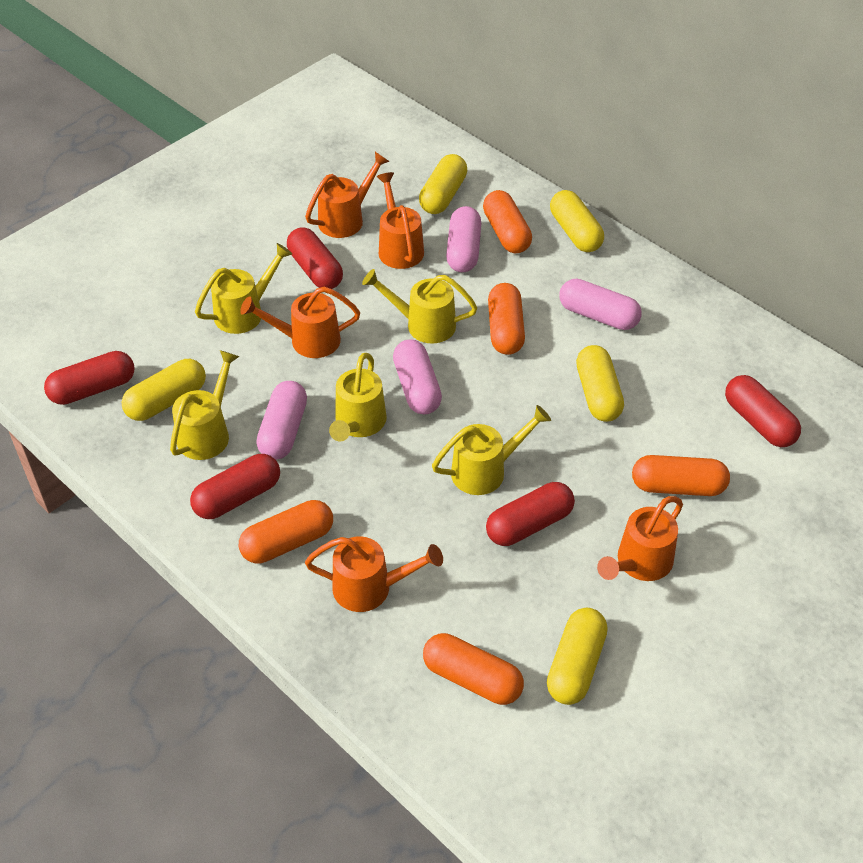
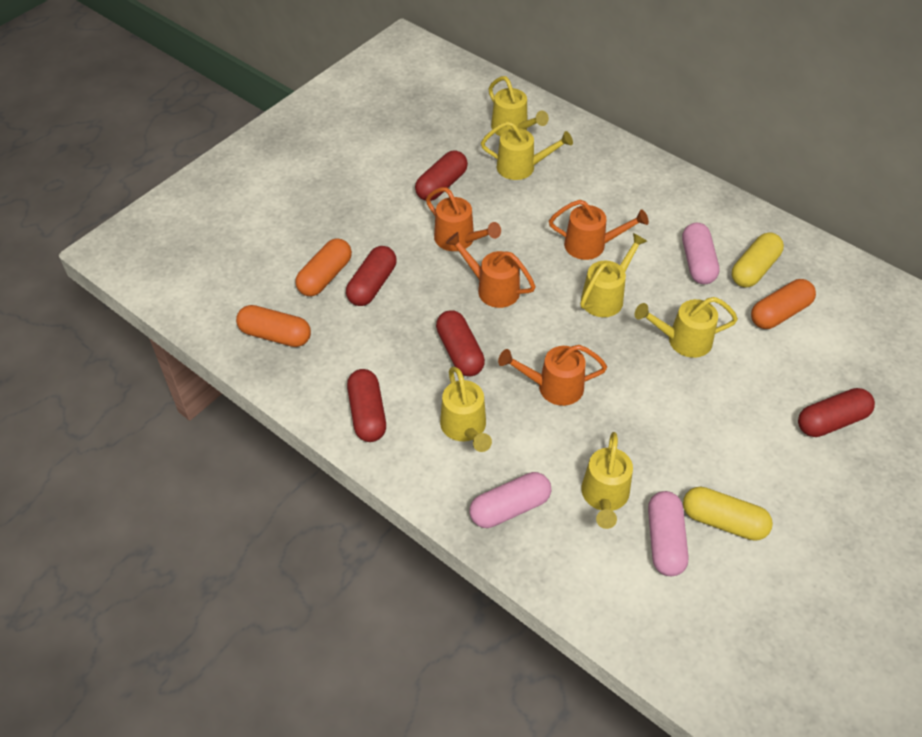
orange capsule: [239,500,333,564] [423,633,524,705] [483,190,532,253] [488,283,525,355] [632,455,730,496] = 5 -> [236,305,311,347] [295,238,352,296] [751,279,816,329] = 3
orange watering can: [240,287,360,358] [305,152,390,238] [305,536,443,612] [377,172,424,269] [597,496,683,581] = 5 -> [426,187,501,251] [446,232,536,308] [498,345,607,406] [549,200,649,260] = 4
pink capsule: [256,381,307,460] [393,339,442,414] [446,206,481,272] [559,278,642,330] = 4 -> [470,472,551,528] [648,491,689,576] [682,223,719,284] = 3
yellow capsule: [122,359,206,421] [419,154,467,214] [547,608,608,705] [550,190,604,252] [576,345,624,422] = 5 -> [683,487,773,541] [732,232,784,288] = 2
yellow watering can: [170,350,239,460] [195,243,292,334] [329,353,387,441] [362,269,477,344] [432,405,551,495] = 5 -> [440,367,492,452] [481,121,573,180] [488,76,549,136] [580,233,647,317] [581,432,633,529] [635,297,738,358] = 6

